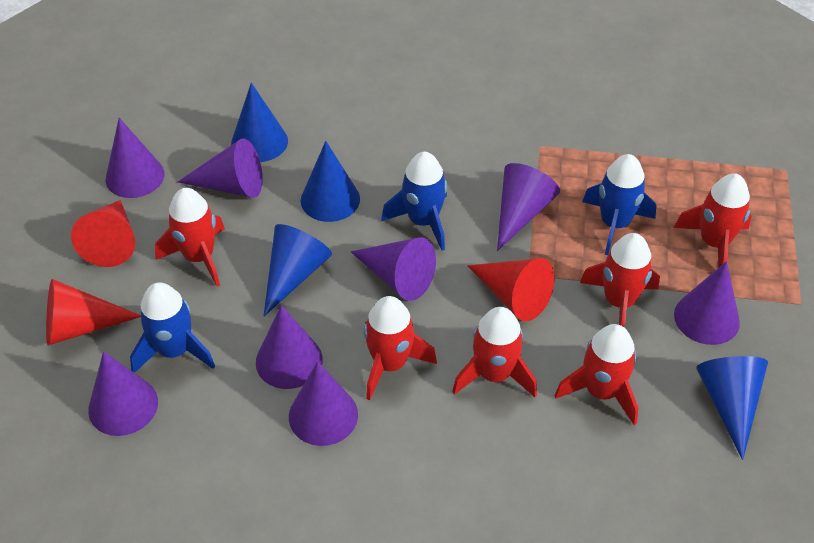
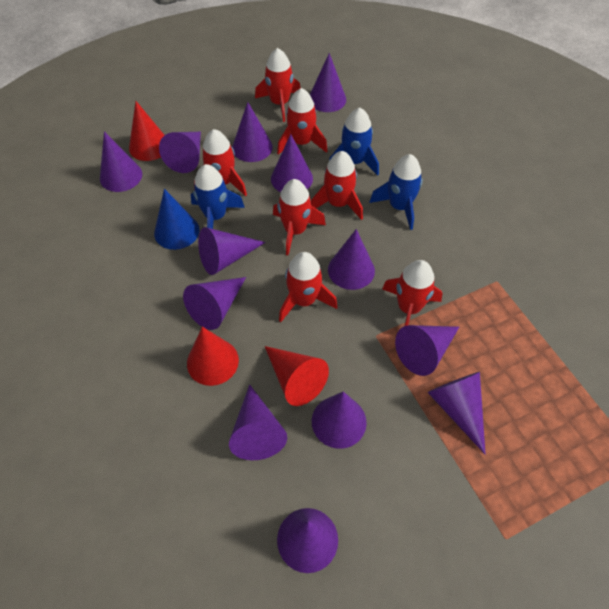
blue cone: [231,83,288,162] [263,224,332,317] [301,141,360,222] [696,356,768,460] = 4 -> [154,189,199,250] = 1
purple cone: [88,351,158,436] [106,118,164,198] [178,138,263,198] [256,305,323,389] [289,361,358,446] [351,238,436,301] [497,163,560,251] [674,261,740,345] = 8 -> [100,131,142,192] [159,132,201,173] [183,277,246,330] [198,227,266,275] [229,384,287,460] [232,102,273,162] [271,134,313,192] [277,508,338,573] [310,53,346,112] [312,391,367,449] [328,229,375,290] [395,325,459,376] [427,372,486,455] = 13
red rocket: [155,188,225,287] [364,296,437,400] [452,307,537,397] [555,324,639,425] [580,233,660,327] [674,173,752,267] = 6 -> [203,129,247,196] [255,48,300,122] [273,179,326,255] [277,88,328,155] [279,252,338,322] [311,151,363,220] [382,260,443,326] = 7

